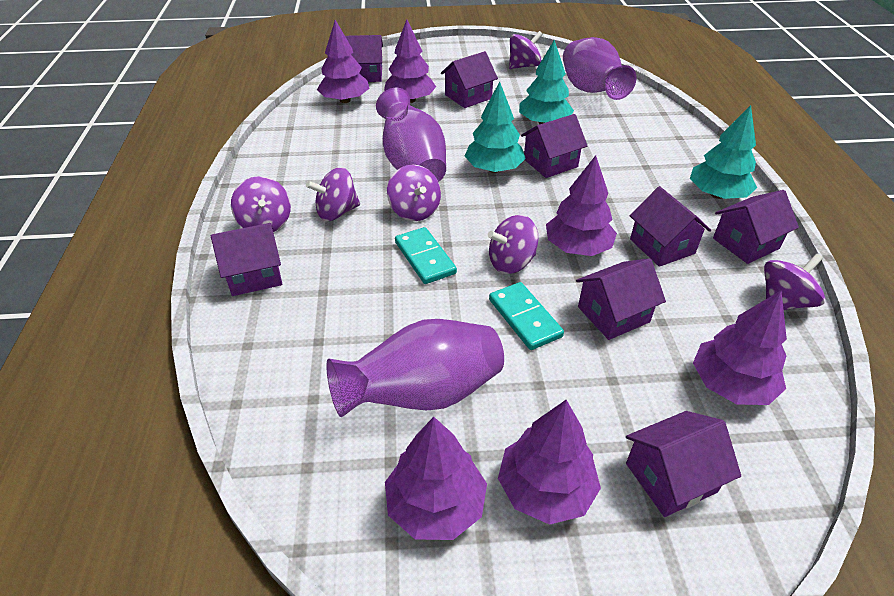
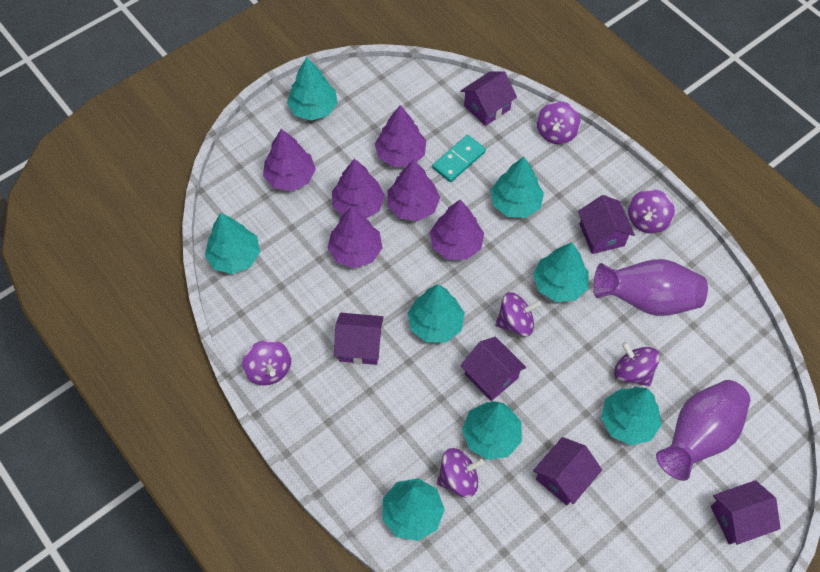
purple house: [211,223,282,296] [345,35,383,82] [441,51,498,108] [521,114,587,178] [576,258,666,340] [626,411,741,517] [630,186,711,267] [713,190,799,264] = 8 -> [334,313,384,365] [460,337,526,401] [461,71,517,126] [533,437,602,505] [578,195,635,254] [711,480,781,545] = 6
purple vase: [326,319,504,417] [376,88,446,182] [563,37,637,100] = 3 -> [594,259,708,316] [656,380,751,481] = 2
turquoise domino: [395,227,457,284] [489,282,564,350] = 2 -> [432,135,486,182] = 1
turquoise tree: [465,82,526,173] [519,40,574,125] [690,105,757,199] = 3 -> [205,213,260,274] [287,57,338,121] [382,478,445,541] [408,284,465,342] [462,401,522,460] [490,157,544,218] [533,242,589,302] [601,387,662,445] = 8

